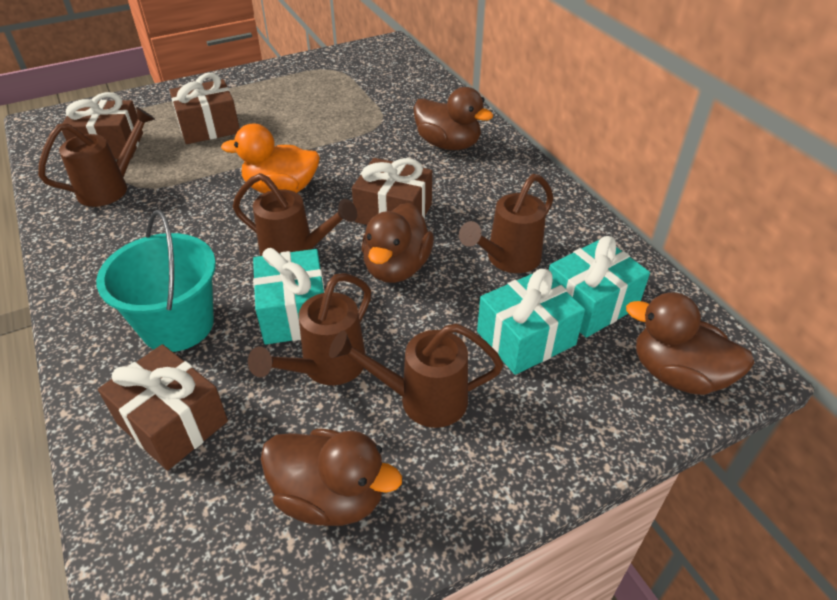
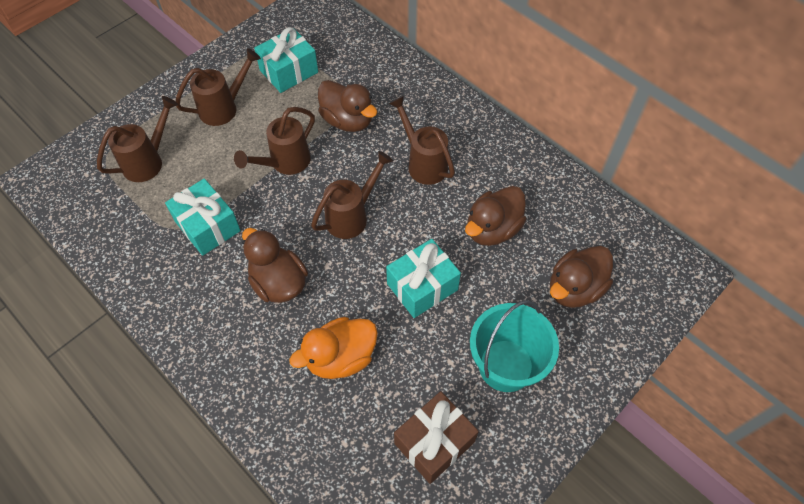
brown gift: [62,92,143,159] [98,344,228,470] [169,73,240,144] [352,158,432,225] = 4 -> [394,391,479,484] = 1

